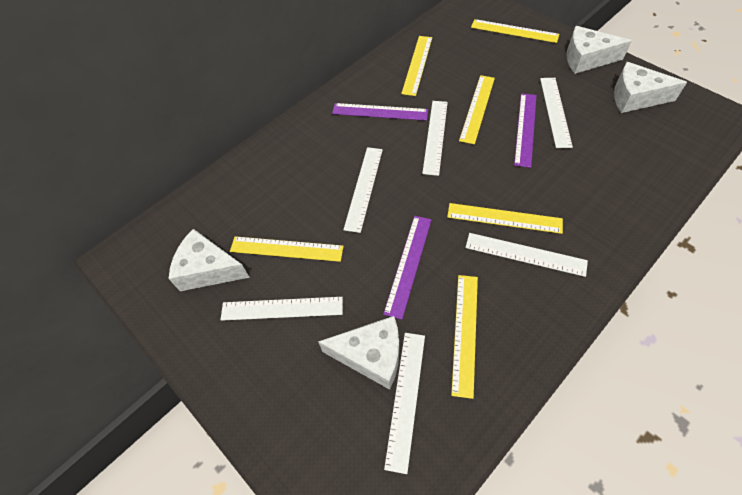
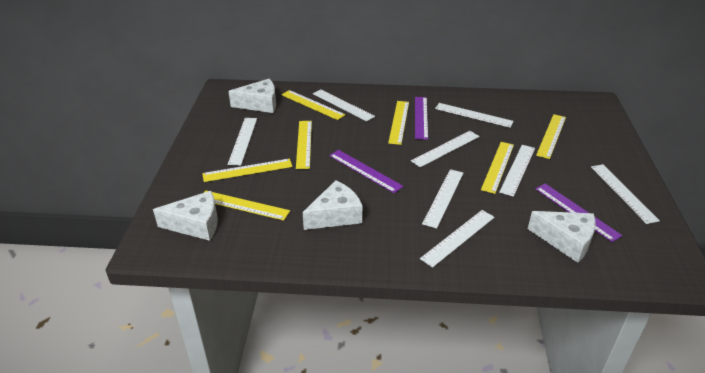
white ruler: [221,297,343,321] [343,147,383,233] [384,333,425,474] [422,101,448,176] [465,233,588,277] [540,78,573,148] = 6 -> [228,118,257,165] [313,90,375,121] [411,131,480,167] [420,210,495,268] [422,169,463,229] [435,103,514,128] [499,145,535,197] [591,164,660,224] = 8
yellow ruler: [230,236,344,262] [401,36,432,96] [447,203,563,234] [451,275,478,399] [459,75,495,144] [471,19,559,43] = 6 -> [202,159,293,182] [204,191,290,221] [281,90,345,120] [296,121,312,169] [388,101,409,145] [481,142,514,194] [536,114,566,159] = 7

